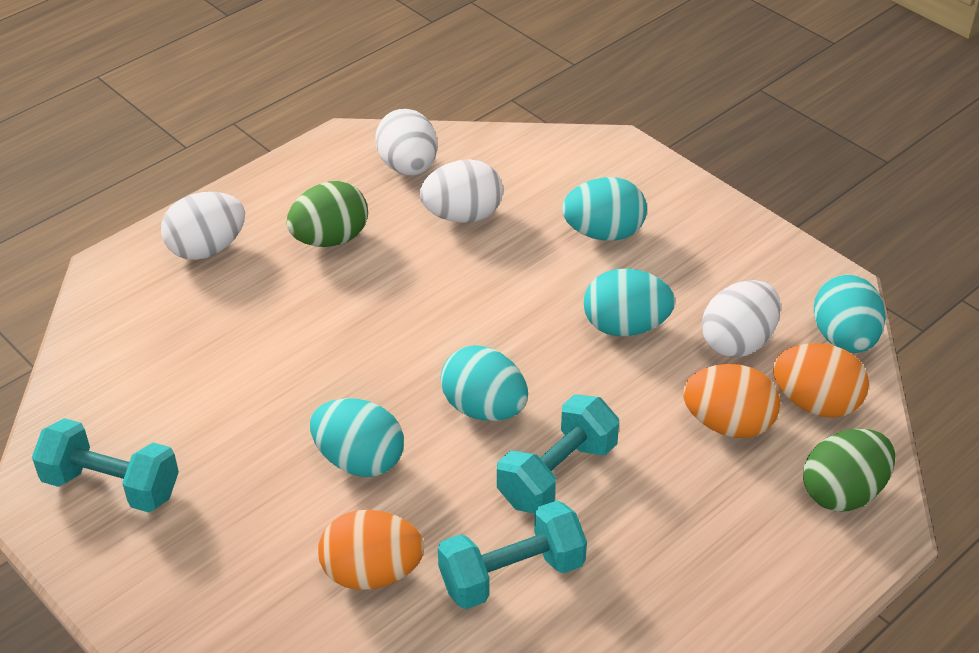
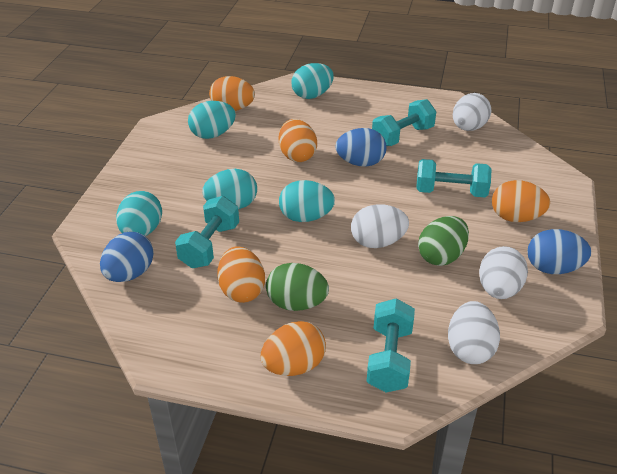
blue egg: none = 0 -> [100,232,154,282] [336,128,387,167] [528,229,591,274] = 3
orange egg: [318,510,424,590] [683,364,780,438] [773,343,869,418] = 3 -> [209,76,255,111] [217,246,265,303] [261,321,326,376] [279,119,317,162] [492,180,550,222] = 5
turquoise dumbbell: [32,418,179,513] [438,500,587,609] [497,394,619,514] = 3 -> [175,196,239,268] [367,298,415,393] [372,99,436,146] [416,159,492,197] = 4

